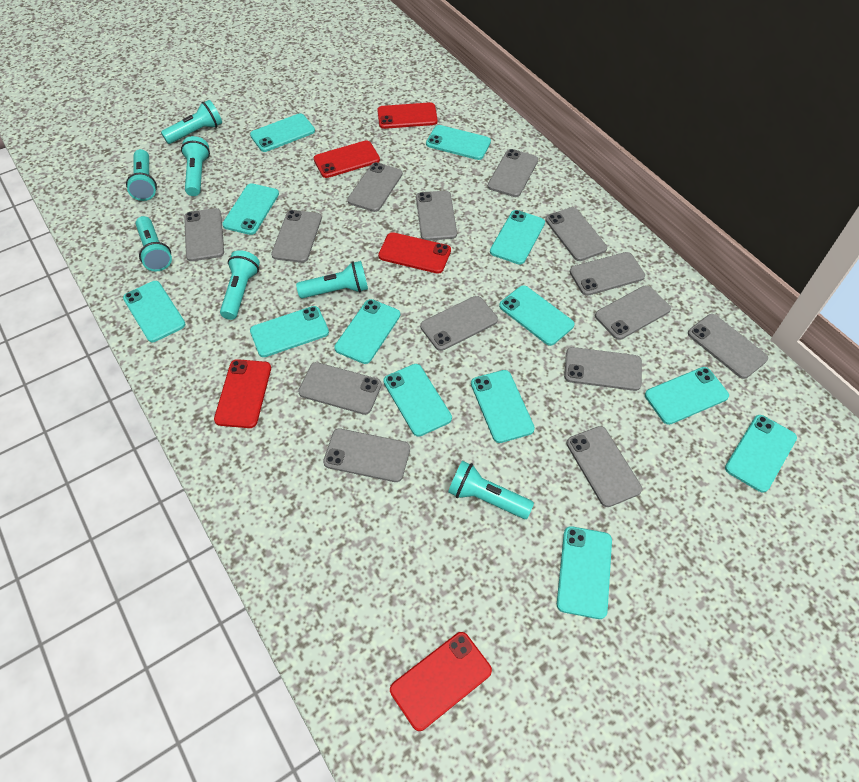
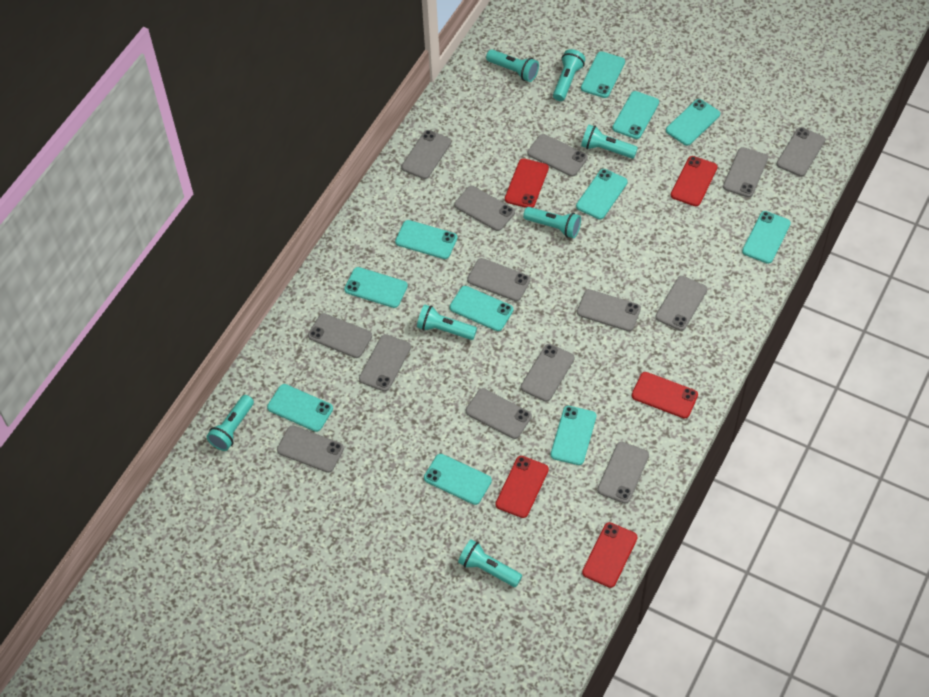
turquoise phone: [123,281,185,342] [222,183,279,235] [250,113,315,152] [250,306,329,357] [334,299,400,364] [383,364,452,437] [426,125,491,160] [471,370,535,443] [490,210,545,265] [499,285,575,346] [557,526,612,619] [645,367,729,425] [725,415,797,493] = 13 -> [267,384,333,432] [344,267,408,308] [395,220,457,259] [424,454,492,505] [450,286,513,331] [551,406,596,465] [576,169,628,219] [581,51,625,98] [612,91,659,139] [666,99,720,146] [742,211,791,264] = 11

